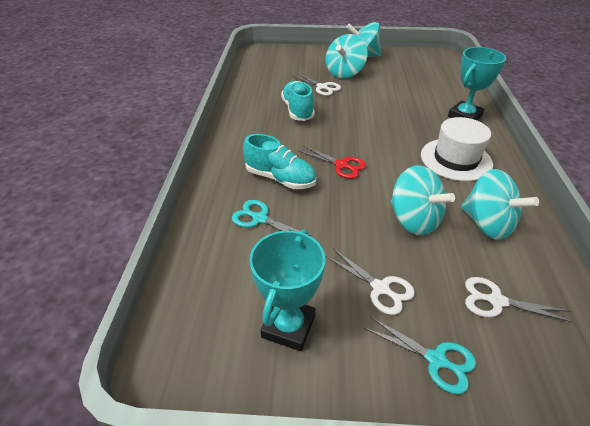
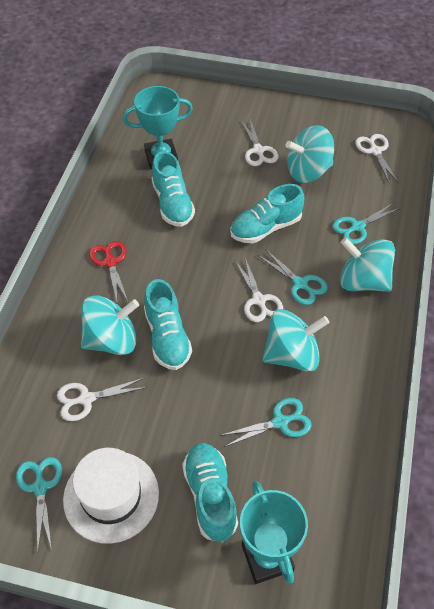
turquoise scissors: [232,200,312,236] [364,317,476,394] = 2 -> [16,457,62,552] [220,398,312,447] [259,249,328,305] [332,203,401,245] = 4
turquoise shoe: [243,134,316,189] [281,81,315,121] = 2 -> [144,279,192,370] [151,151,195,227] [182,443,238,542] [230,184,304,243] = 4
white scissors: [293,73,341,96] [325,249,415,315] [465,277,574,323] = 3 -> [57,378,147,421] [235,258,283,322] [241,119,279,166] [355,134,399,184] = 4

